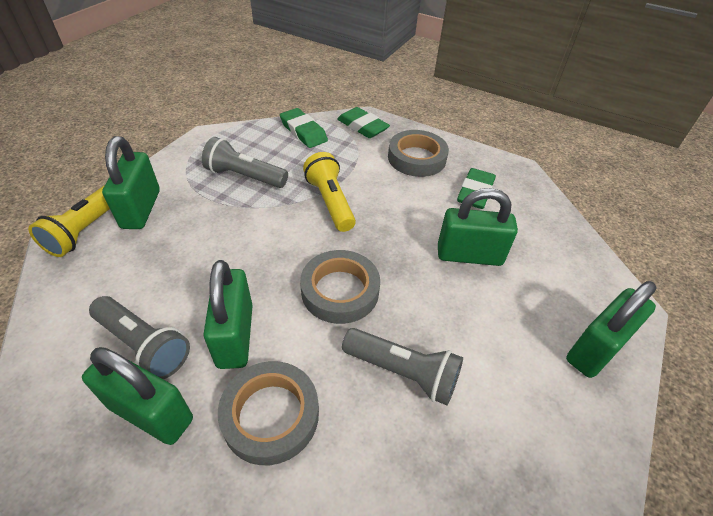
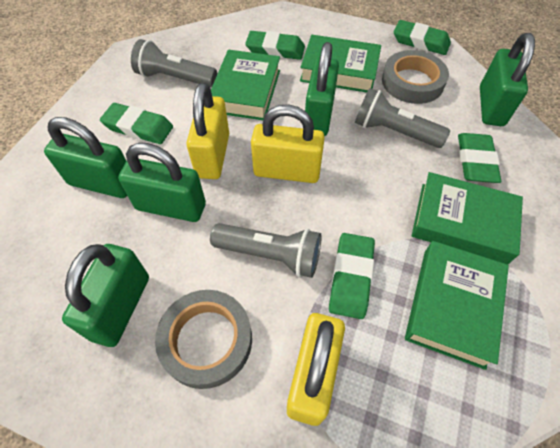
green book: none = 0 -> [211,50,280,120] [300,35,381,93] [405,241,509,370] [412,172,523,264] = 4
green eraser: [280,108,328,148] [337,107,390,138] [457,168,496,209] = 3 -> [100,103,173,144] [245,31,305,60] [329,233,375,319] [394,20,451,55] [458,133,501,183] = 5
grey tape: [218,361,319,465] [300,250,380,324] [388,130,449,177] = 3 -> [155,290,252,389] [382,50,449,104] = 2
yellow flashlight: [28,185,110,257] [303,152,356,232] = 2 -> none = 0
yellow padlock: none = 0 -> [186,83,229,179] [251,105,325,183] [287,313,345,426] = 3

